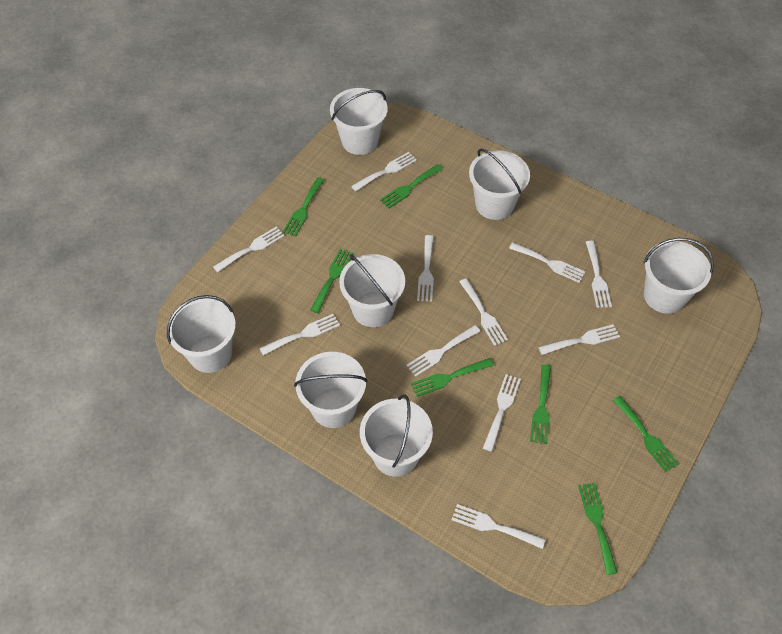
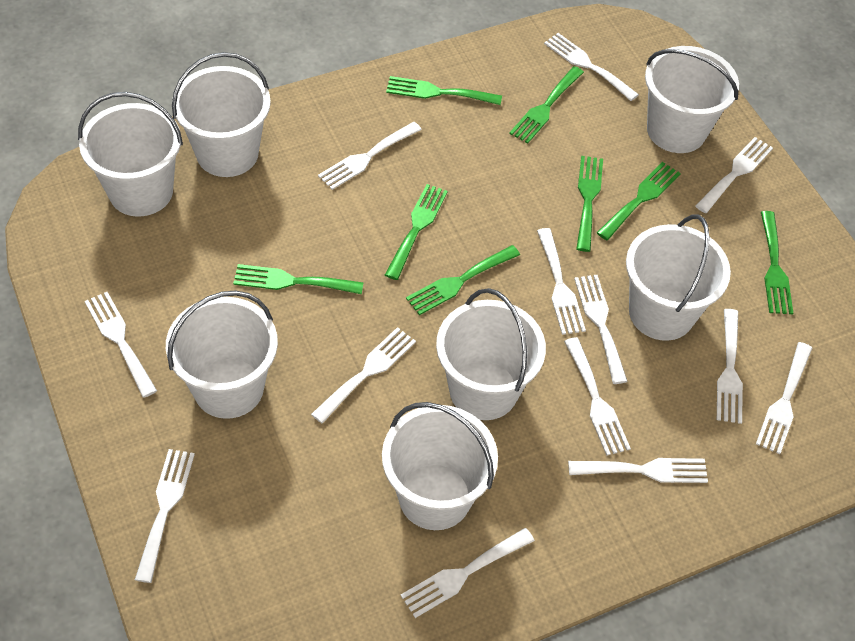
green fork: [283,177,324,237] [310,249,353,313] [380,164,443,208] [411,358,494,397] [530,364,551,444] [578,483,617,575] [613,396,679,473] = 7 -> [233,264,364,294] [385,184,448,280] [386,76,502,105] [406,245,520,315] [509,66,584,143] [576,156,603,252] [597,162,681,240] [761,211,793,314] = 8
white fork: [213,226,285,273] [259,314,340,356] [351,152,417,192] [406,325,480,377] [417,235,434,302] [452,504,546,549] [459,278,508,346] [483,374,521,452] [509,242,585,283] [538,324,620,355] [586,241,612,308] = 11 -> [85,292,157,398] [135,449,195,583] [311,327,416,424] [318,122,422,190] [400,528,535,618] [537,228,586,335] [544,33,639,101] [564,337,631,456] [568,458,708,483] [574,275,628,384] [695,137,773,213] [717,309,743,424] [756,342,812,454] = 13

